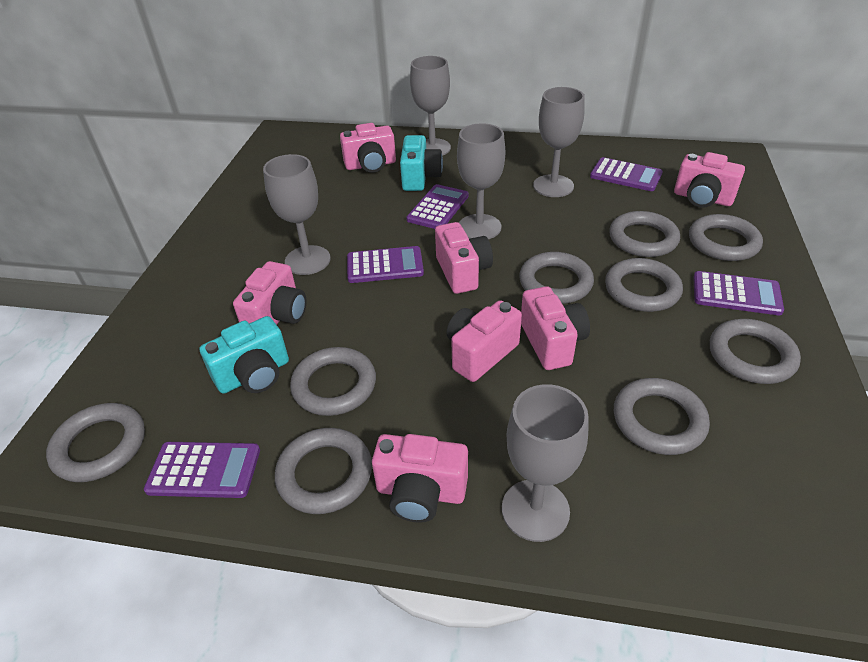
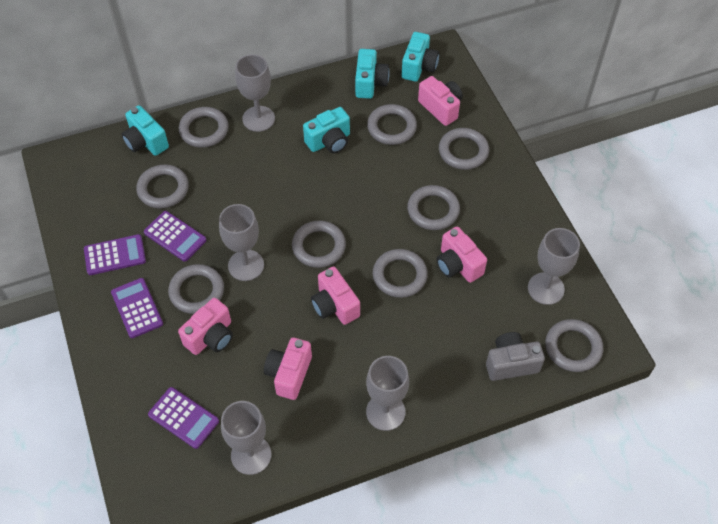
grey camera: none = 0 -> [486,332,545,381] = 1
pink camera: [233,261,306,325] [340,123,396,173] [372,434,468,523] [435,222,493,294] [446,300,522,382] [521,286,590,370] [674,152,745,208] = 7 -> [178,298,233,355] [264,338,312,400] [311,266,360,325] [418,76,463,126] [436,227,487,283] = 5
purple calculator: [144,442,260,498] [347,246,424,283] [406,184,469,229] [590,157,663,191] [693,271,784,315] = 5 -> [84,234,146,275] [111,278,163,338] [144,211,206,262] [148,387,219,449] = 4
turquoise camera: [199,316,289,394] [400,135,443,191] = 2 -> [122,105,169,156] [303,107,350,153] [355,49,390,99] [402,32,439,82] = 4

